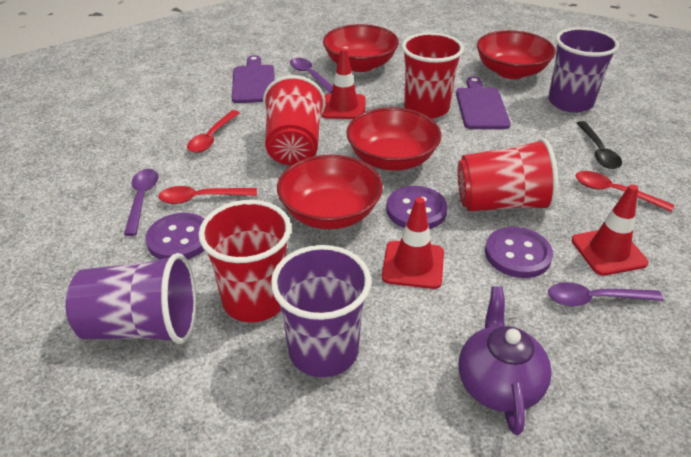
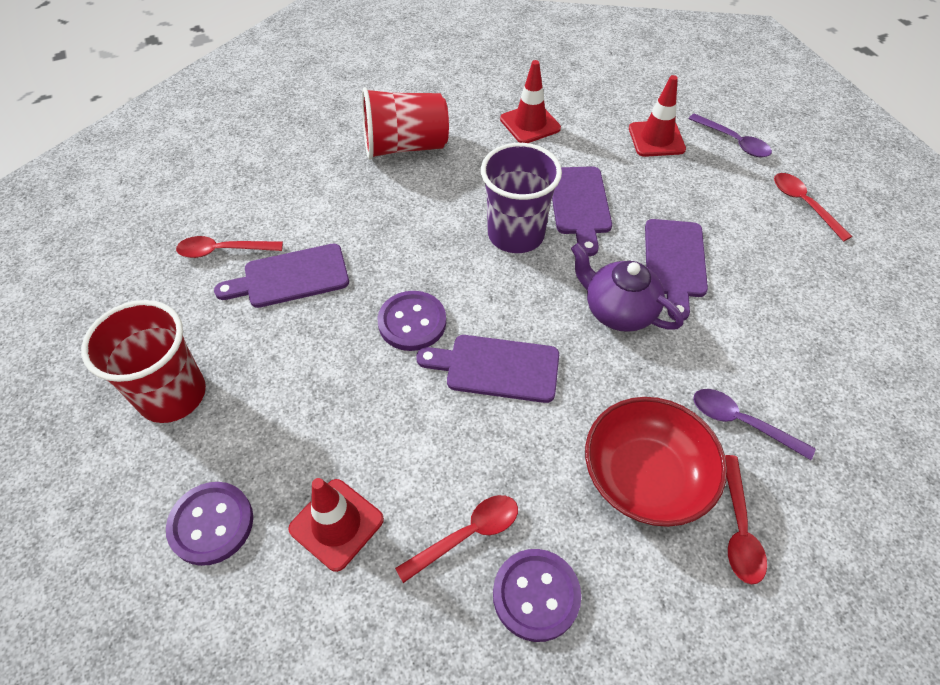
black spoon: [577,121,622,169] = 1 -> none = 0
purple cup: [66,253,196,344] [271,245,371,377] [548,27,619,112] = 3 -> [481,143,562,253] = 1
purple cutting board: [232,55,275,103] [456,76,511,129] = 2 -> [214,244,349,308] [416,335,559,403] [552,166,612,256] [645,219,708,321] = 4
purple spoon: [124,169,158,236] [290,58,333,94] [548,282,664,306] = 3 -> [689,113,772,157] [693,389,815,460] = 2
red bowl: [277,155,383,229] [323,24,399,72] [346,107,441,171] [477,30,556,79] = 4 -> [585,397,727,527] = 1
red cup: [198,200,291,322] [263,75,325,165] [402,32,464,119] [458,138,558,211] = 4 -> [81,300,206,423] [362,87,449,160] = 2
red spoon: [158,186,257,204] [187,110,240,153] [575,171,674,212] = 3 -> [176,236,283,258] [395,495,518,583] [725,455,767,585] [774,173,852,242] = 4

